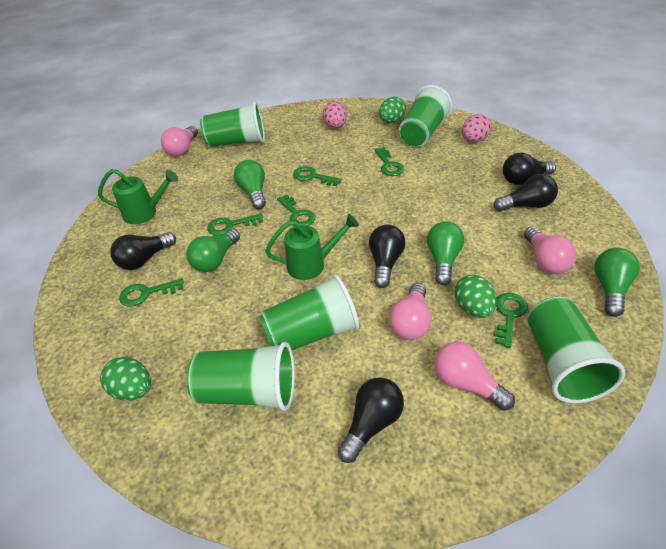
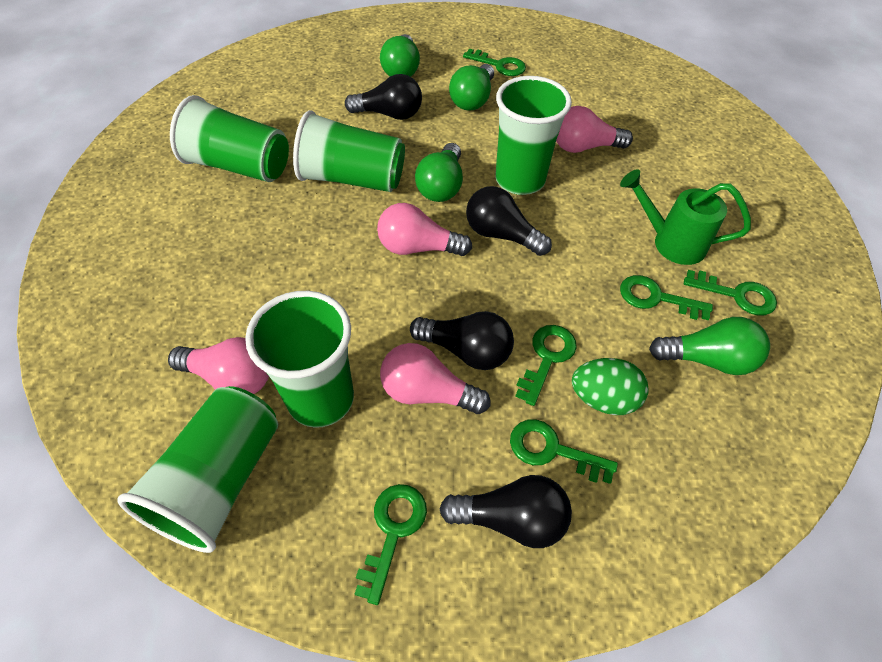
black light bulb: [110,232,176,270] [338,377,404,463] [369,225,406,288] [494,174,558,211] [503,152,556,185] = 5 -> [345,74,422,120] [410,311,514,370] [440,475,572,548] [466,186,552,256] = 4
green egg: [100,357,151,401] [379,97,406,123] [455,275,497,318] = 3 -> [572,358,649,415] = 1
green watering can: [98,169,178,224] [265,214,359,280] = 2 -> [620,169,751,265] = 1
pink egg: [323,102,347,129] [462,114,491,142] = 2 -> none = 0

